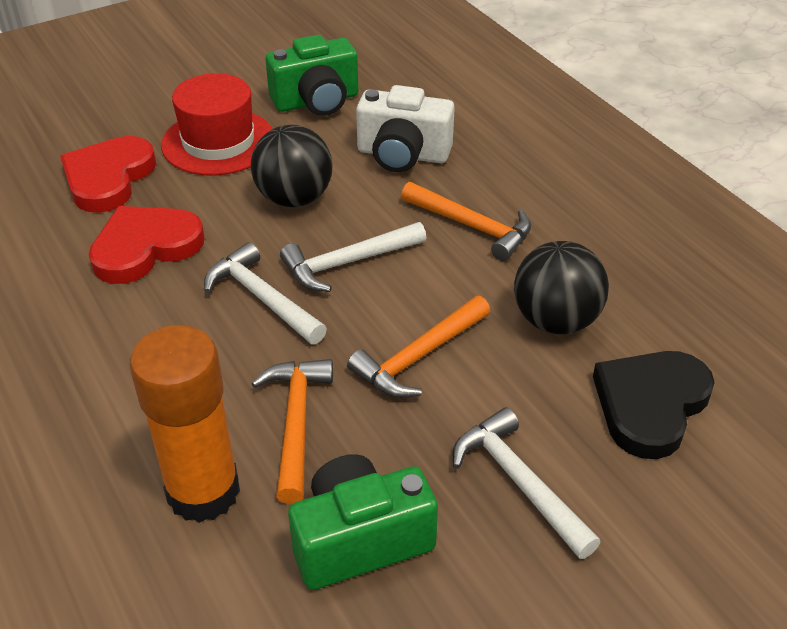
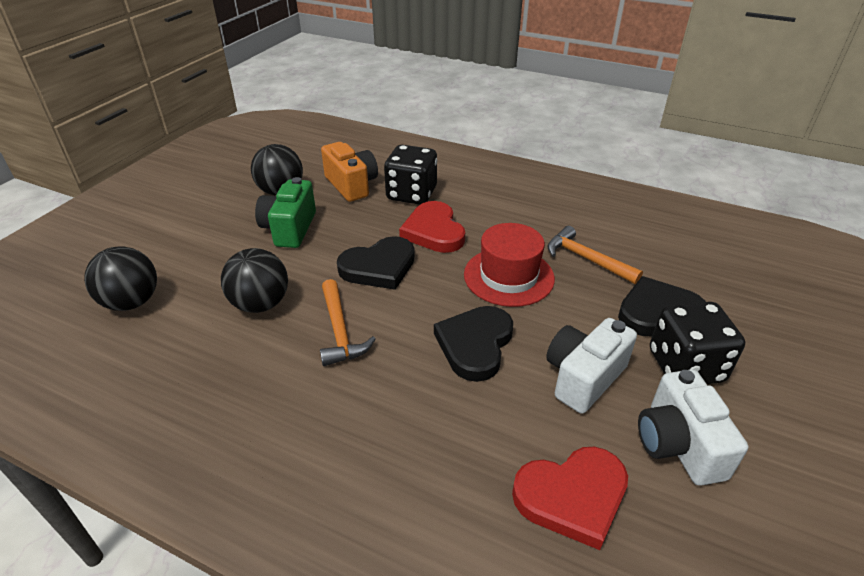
black ball: [251,125,333,207] [514,241,609,334] = 2 -> [84,246,157,311] [221,248,288,313] [251,144,303,195] = 3
black dice: none = 0 -> [384,145,437,205] [650,302,745,384] = 2
black heart: [593,351,715,459] = 1 -> [337,236,415,290] [434,306,513,382] [618,276,706,336] = 3
green camera: [265,35,358,116] [288,454,438,590] = 2 -> [255,177,316,248] = 1
orange camera: none = 0 -> [321,142,378,202] = 1
orange glue stick: [129,325,240,523] = 1 -> none = 0
orange hammer: [251,359,333,504] [347,296,490,398] [401,182,531,261] = 3 -> [320,279,375,366] [548,226,643,284] = 2
white camera: [356,85,455,172] = 1 -> [546,318,637,414] [638,369,748,486] = 2
white hammer: [204,242,327,344] [280,222,426,292] [453,407,600,559] = 3 -> none = 0

